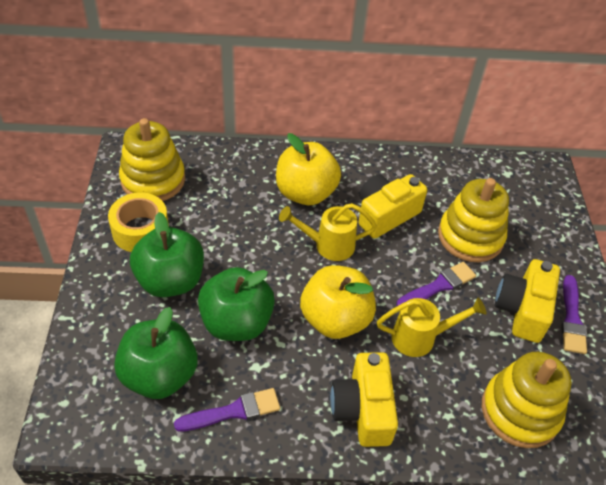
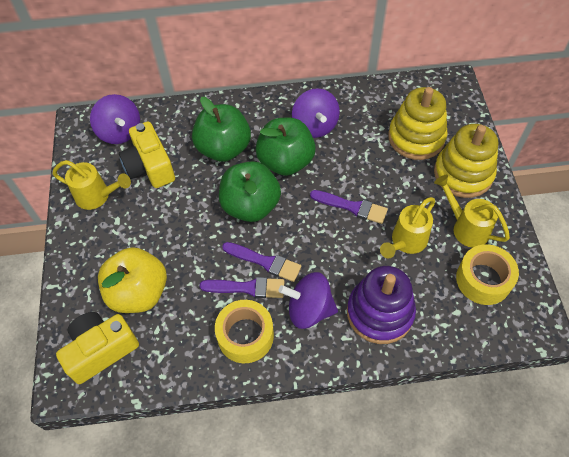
purple spinning top: none = 0 -> [90,94,140,144] [278,272,338,329] [292,88,340,138] = 3
purple stacking toy: none = 0 -> [347,266,416,344] = 1
yellow apple: [276,133,341,205] [300,265,376,339] = 2 -> [98,247,167,313] = 1
yellow camera: [330,352,398,447] [358,174,427,239] [495,259,560,343] = 3 -> [56,312,139,384] [119,121,175,188] = 2
yellow stacking toy: [119,118,185,201] [438,178,509,262] [482,352,572,448] = 3 -> [388,87,448,160] [434,124,498,198] = 2
yellow tape: [108,192,169,252] = 1 -> [215,300,274,363] [456,244,519,305] = 2
yellow watering can: [279,203,377,261] [377,298,486,357] = 2 -> [52,160,131,210] [380,197,435,258] [434,175,510,248] = 3

